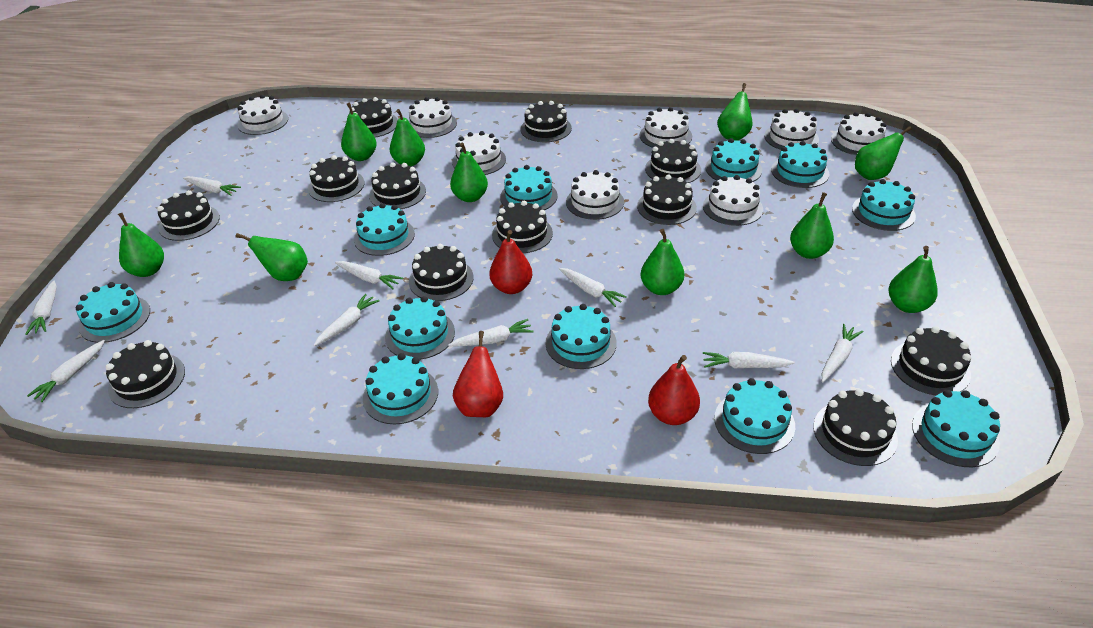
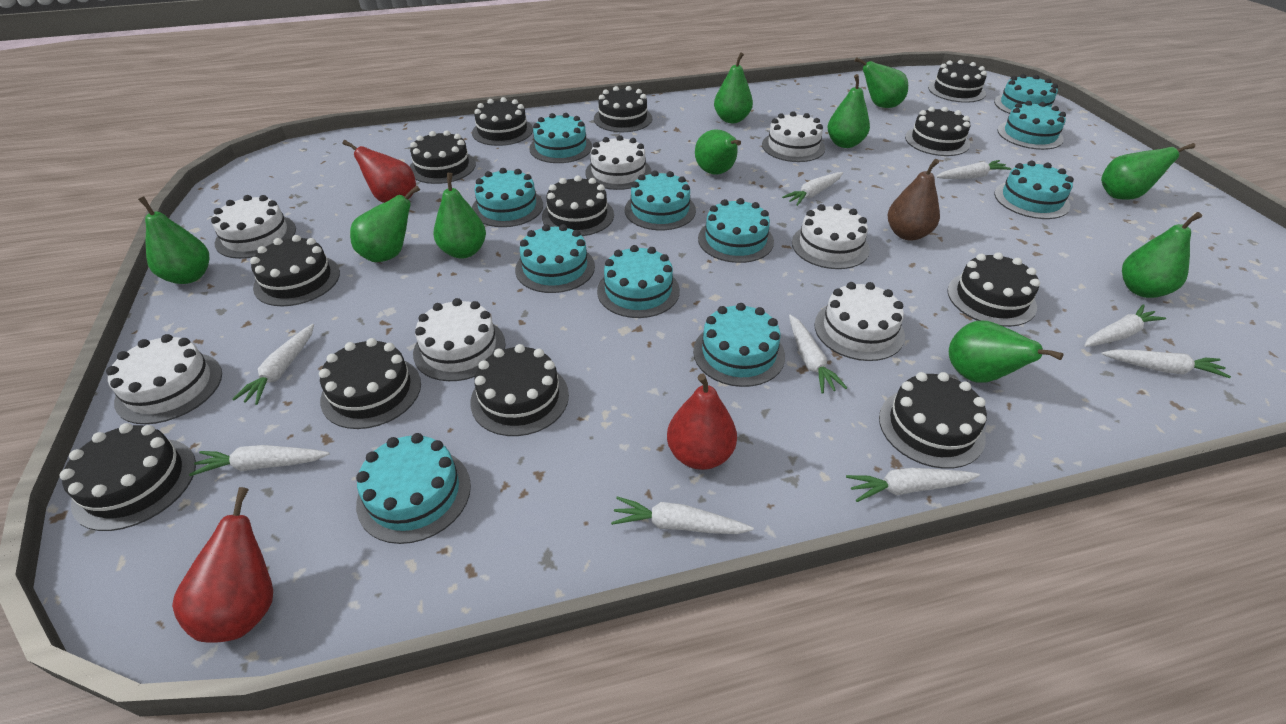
brown pear: none = 0 -> [888,159,940,241] = 1
white cake: [237,95,288,135] [409,97,457,138] [452,131,506,175] [566,170,624,220] [640,107,692,148] [703,175,763,226] [764,109,819,150] [831,112,886,155] = 8 -> [106,334,222,424] [211,195,296,259] [413,298,506,381] [585,135,652,190] [762,111,825,162] [792,204,870,269] [814,282,905,361] = 7

